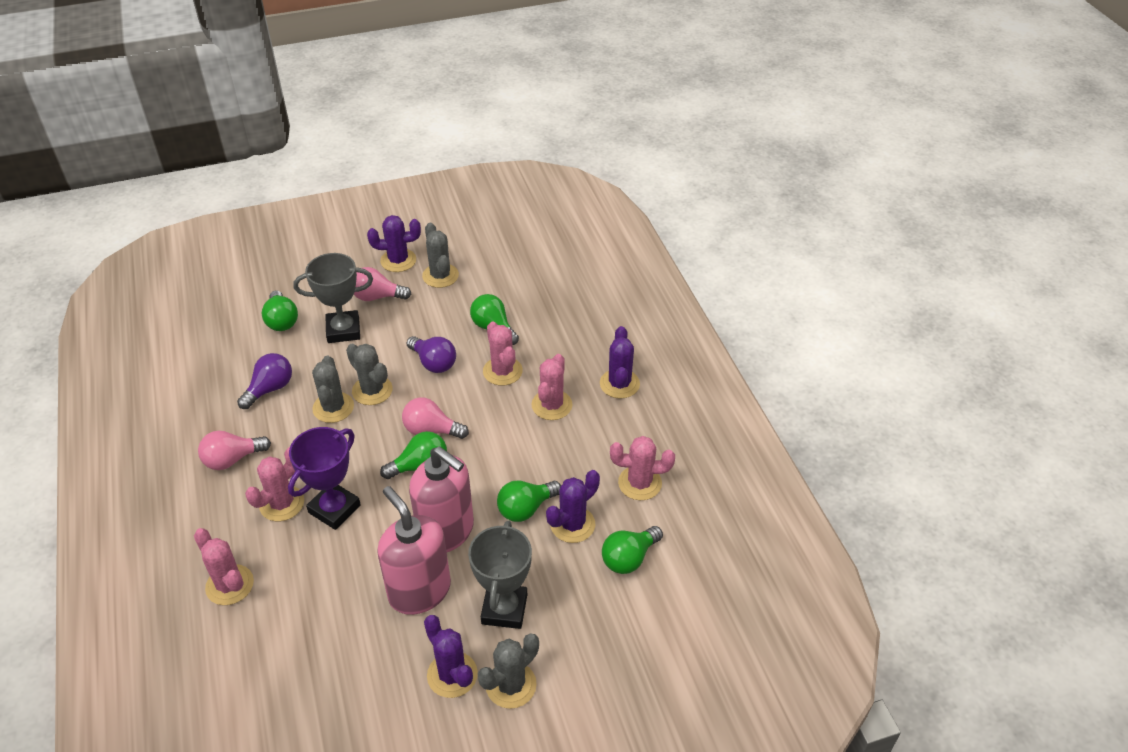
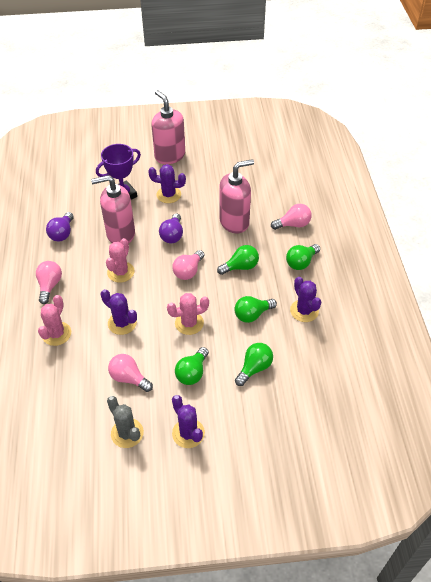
grey cactus: [312,356,354,423] [346,343,393,405] [422,223,459,288] [478,633,539,709] = 4 -> [107,396,144,448] = 1
grey trophy: [294,253,373,343] [468,520,532,629] = 2 -> none = 0
pink cactus: [194,528,254,605] [245,447,304,521] [483,321,523,386] [531,354,573,420] [610,436,675,500] = 5 -> [38,295,71,346] [106,238,134,283] [167,293,209,335] = 3
pink light bulb: [198,431,271,470] [354,267,411,301] [402,397,469,439] = 3 -> [36,261,62,304] [108,354,153,392] [172,250,204,280] [271,204,312,230] = 4
pink soap dispenser: [377,486,451,615] [409,447,474,552] = 2 -> [91,175,135,243] [151,90,185,164] [219,159,254,233] = 3

